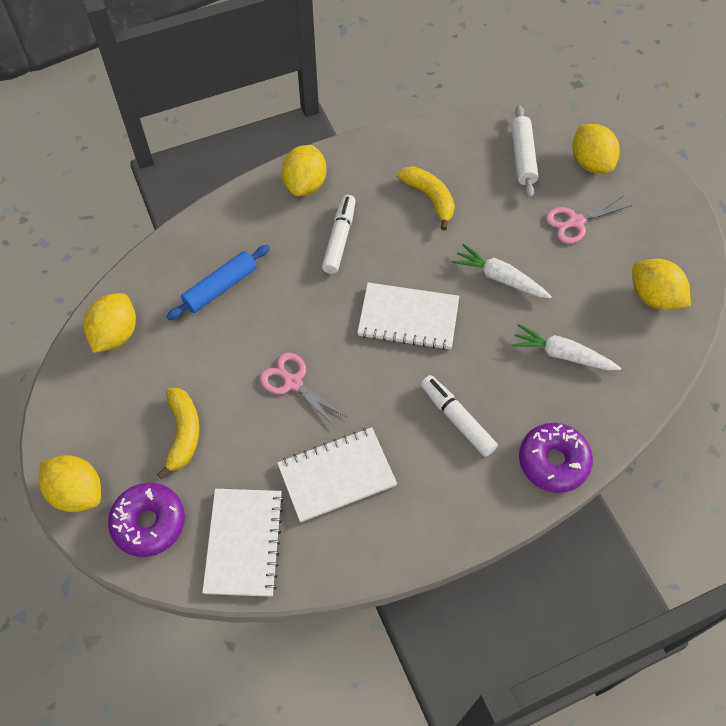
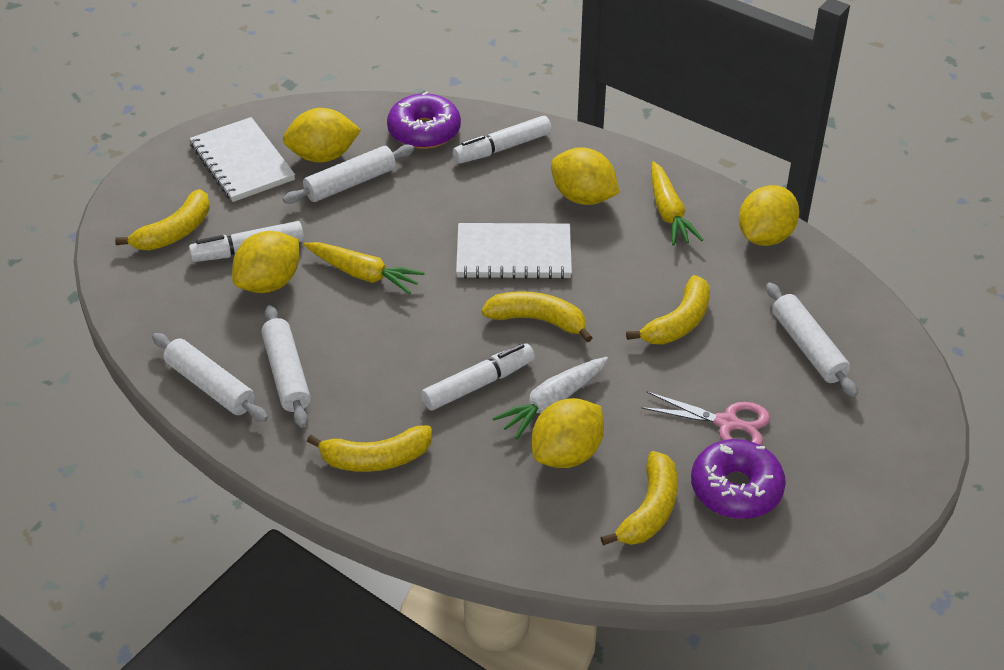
blue rolling pin: [166,245,270,320] = 1 -> none = 0
pink scissors: [260,353,348,428] [546,196,632,244] = 2 -> [641,392,770,446] = 1
white carrot: [452,244,552,298] [511,324,621,371] = 2 -> [492,357,608,439] = 1
white marker: [322,195,356,274] [421,375,498,457] = 2 -> [189,221,304,262] [421,343,535,411] [453,116,552,164] = 3
white notebook: [202,489,284,597] [277,427,397,522] [357,283,459,350] = 3 -> [190,117,295,202] [456,223,572,279] = 2
white rolling pin: [511,105,538,198] = 1 -> [152,333,268,422] [261,305,311,428] [283,145,414,204] [766,283,858,397] = 4
yellow banana: [157,388,200,479] [397,166,455,230] = 2 -> [115,189,210,250] [307,425,432,472] [482,291,593,342] [600,451,678,546] [626,275,710,345] = 5
yellow carrot: none = 0 -> [304,242,425,294] [651,161,703,246] = 2

